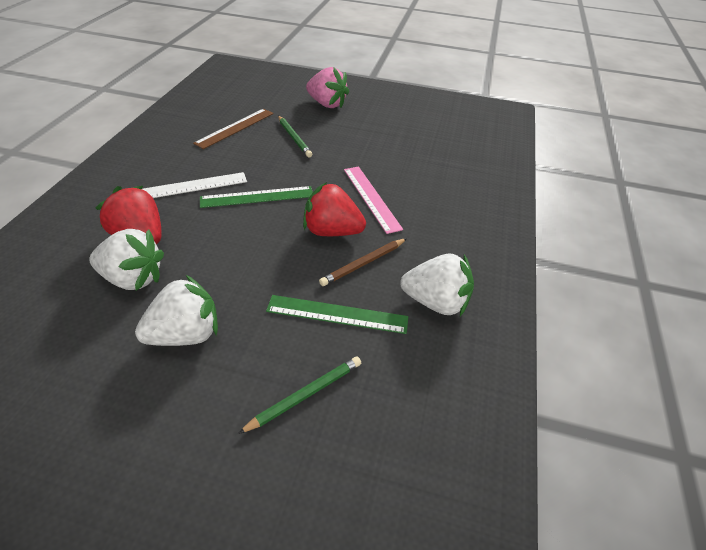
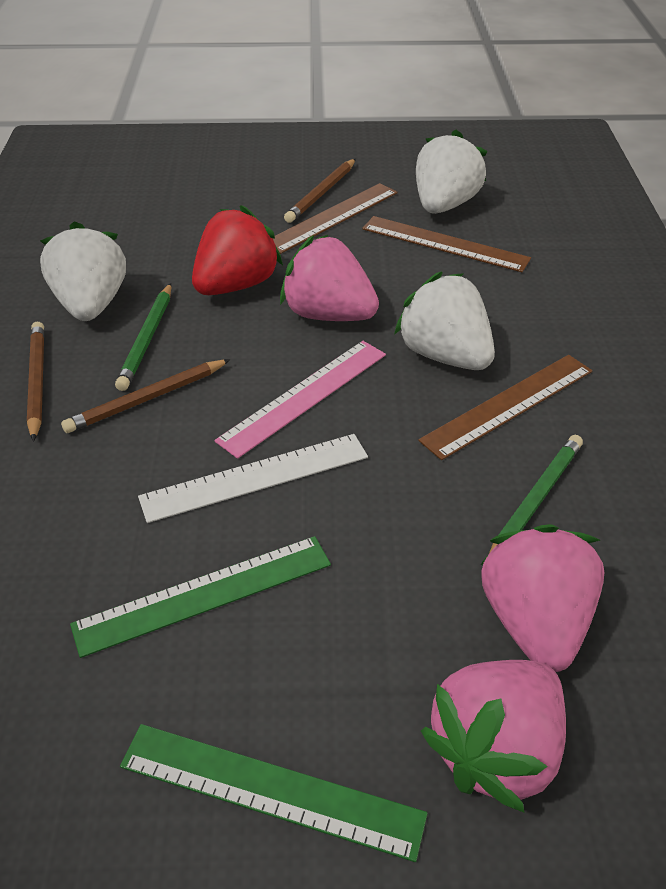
brown pencil: [319,238,407,286] = 1 -> [27,322,44,442] [61,359,231,433] [284,159,356,223] = 3
brown ruler: [193,109,274,149] = 1 -> [273,183,398,254] [362,216,531,272] [418,355,592,460] = 3
pink strawberry: [306,67,349,108] = 1 -> [280,235,379,321] [421,660,566,813] [481,524,605,672] = 3
red strawberry: [96,186,161,244] [303,182,366,236] = 2 -> [192,205,283,295] = 1

